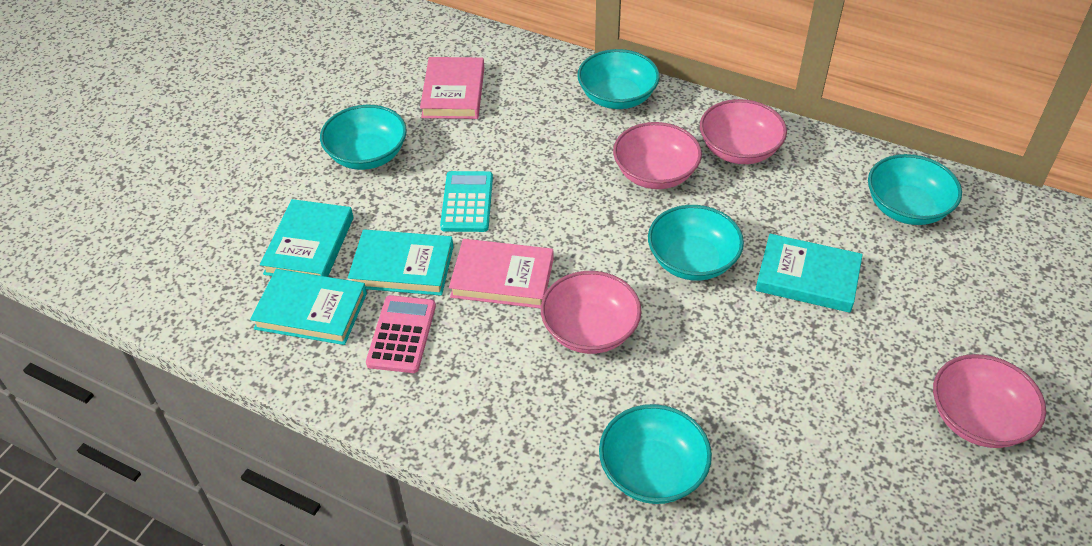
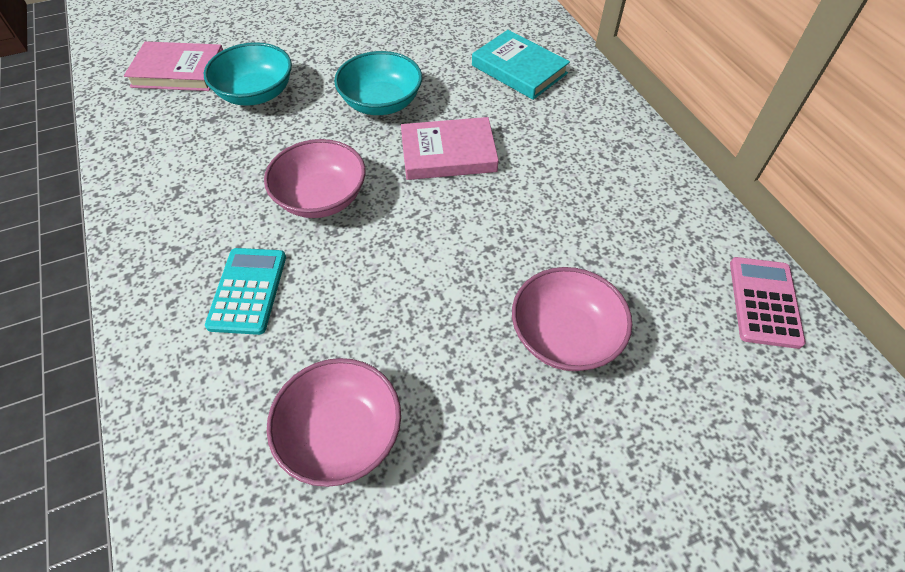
pink bowl: [541,271,641,354] [613,122,702,189] [700,99,787,164] [933,354,1046,448] = 4 -> [264,139,365,218] [267,358,401,487] [512,267,632,371] = 3
turquoise book: [250,269,367,345] [260,199,353,277] [348,229,453,296] [755,234,863,313] = 4 -> [472,30,570,100] = 1
turquoise bowl: [320,105,407,170] [577,49,660,109] [599,404,712,504] [648,205,744,281] [868,154,962,225] = 5 -> [204,42,292,106] [334,51,422,115] = 2

